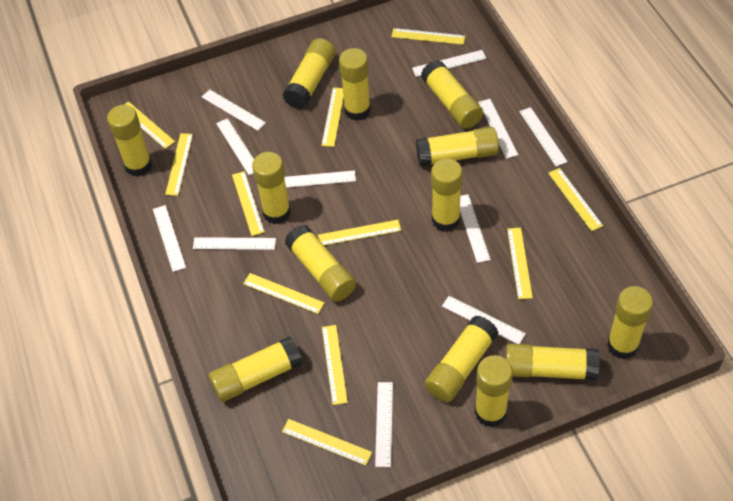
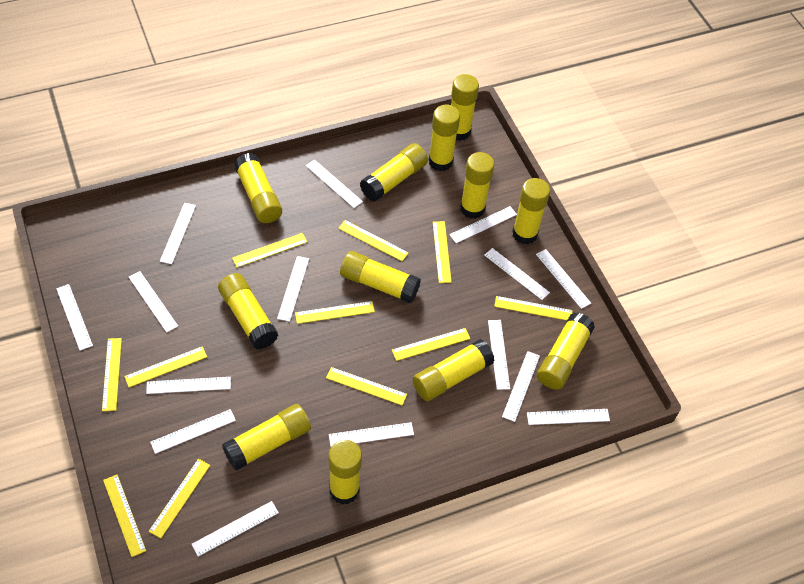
white ruler: [153,205,186,272] [193,237,276,250] [202,89,266,131] [216,118,254,175] [284,170,356,188] [375,382,393,467] [412,50,486,77] [442,296,526,344] [460,194,491,263] [478,99,518,159] [519,107,568,166] = 11 -> [56,284,93,351] [129,271,178,333] [146,377,231,394] [150,409,236,454] [160,203,196,264] [191,501,279,557] [277,256,309,322] [306,159,363,208] [329,422,414,447] [449,206,517,243] [484,248,550,300] [488,320,510,390] [502,351,540,422] [527,409,610,425] [536,249,591,309] = 15
yellow glue stick: [107,105,152,177] [209,336,303,402] [252,152,291,224] [283,38,335,109] [285,225,356,302] [339,48,371,121] [416,127,499,166] [421,60,483,129] [425,315,499,402] [431,159,463,232] [475,355,513,427] [505,344,599,381] [607,286,653,359] = 13 -> [218,273,279,350] [222,404,311,471] [234,153,282,223] [328,440,362,504] [340,251,421,304] [360,143,428,202] [413,339,495,401] [429,105,460,171] [451,74,479,141] [460,152,495,219] [512,178,550,244] [537,313,595,390] = 12

